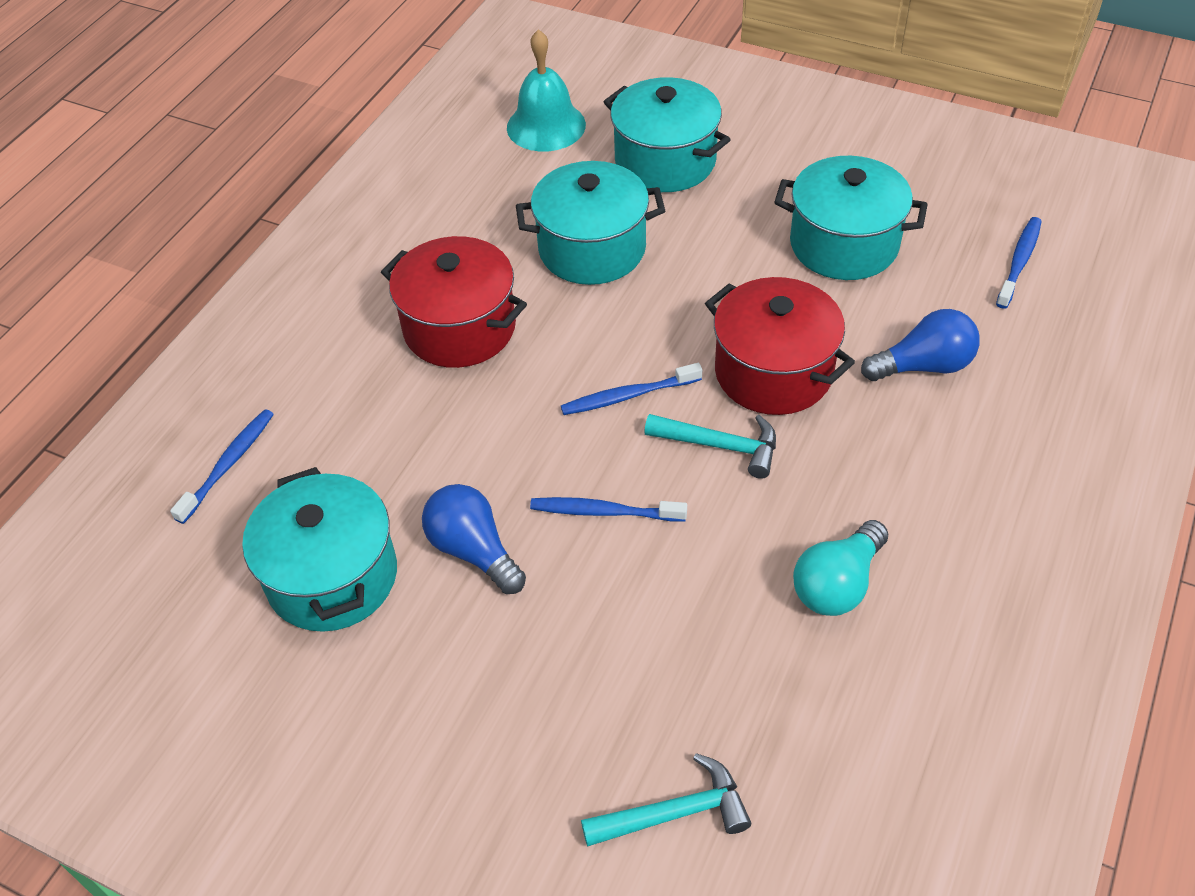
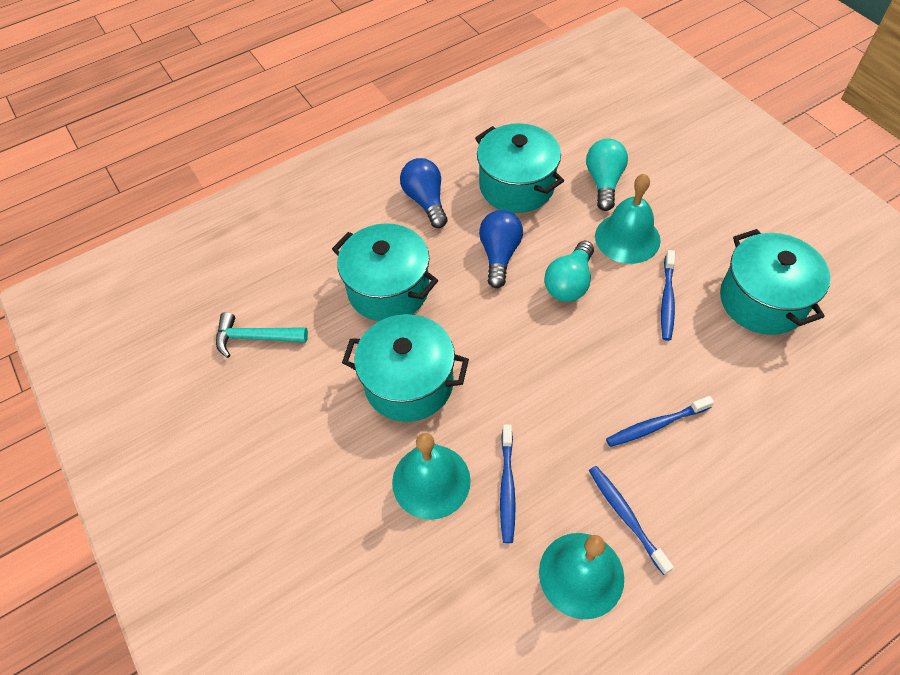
red pot: [381,236,527,368] [705,277,855,415] = 2 -> none = 0
turquoise bell: [507,29,586,152] = 1 -> [392,433,471,520] [539,533,624,619] [595,174,661,264] = 3
turquoise hammer: [581,753,751,847] [644,414,776,479] = 2 -> [216,312,308,358] = 1
turquoise light bulb: [793,520,888,616] = 1 -> [544,241,594,302] [586,138,628,211] = 2

